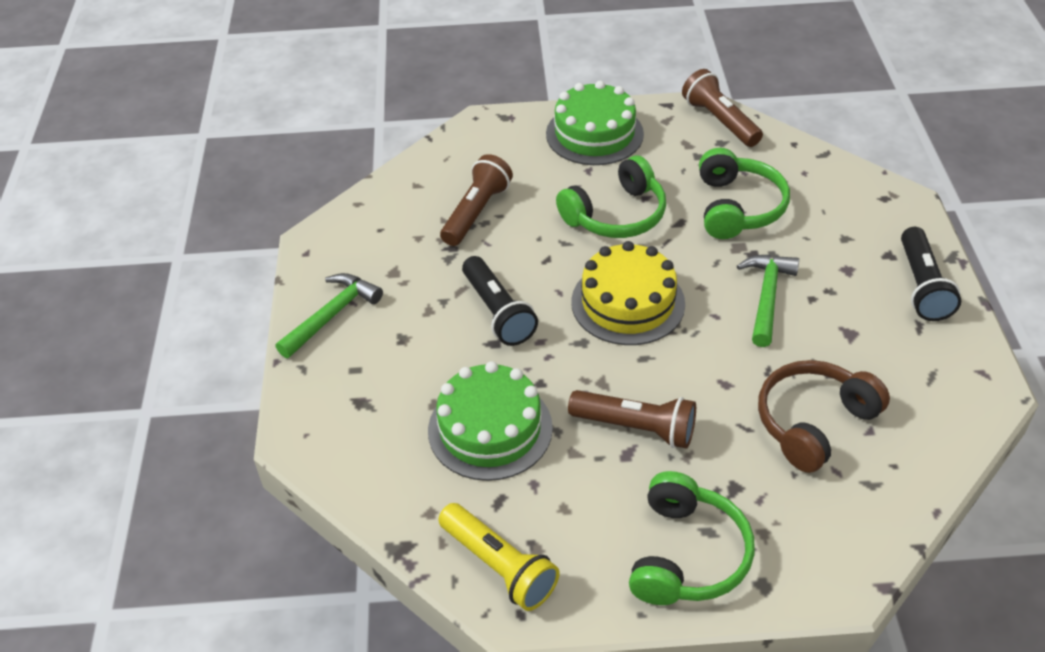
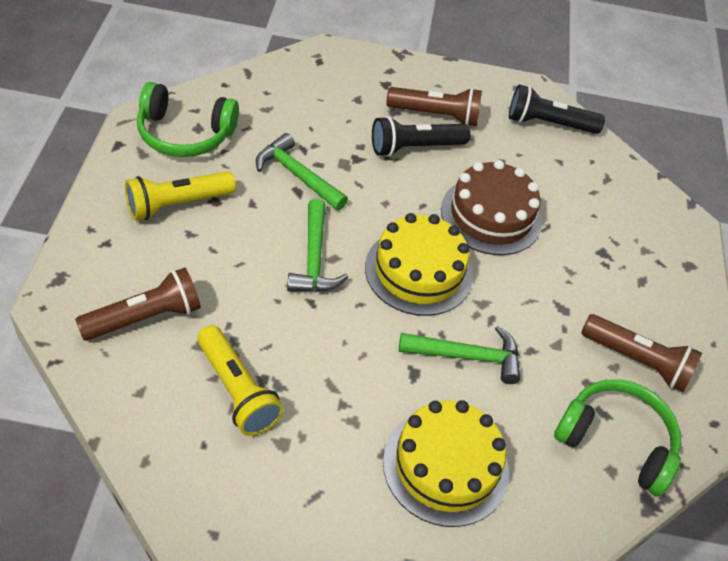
brown cake: none = 0 -> [441,160,542,255] = 1
brown headphones: [758,360,890,473] = 1 -> none = 0
green cake: [428,361,553,481] [546,81,644,165] = 2 -> none = 0
green hammer: [275,273,383,358] [737,255,799,347] = 2 -> [256,133,348,210] [287,199,348,292] [399,326,520,384] = 3
green headphones: [556,155,666,238] [629,471,755,605] [699,148,790,239] = 3 -> [137,82,239,157] [554,379,681,496] = 2
yellow cake: [571,241,685,345] = 1 -> [365,213,473,316] [383,400,509,527] = 2
yellow flashlight: [438,503,559,611] = 1 -> [125,171,236,220] [197,325,284,436] = 2

